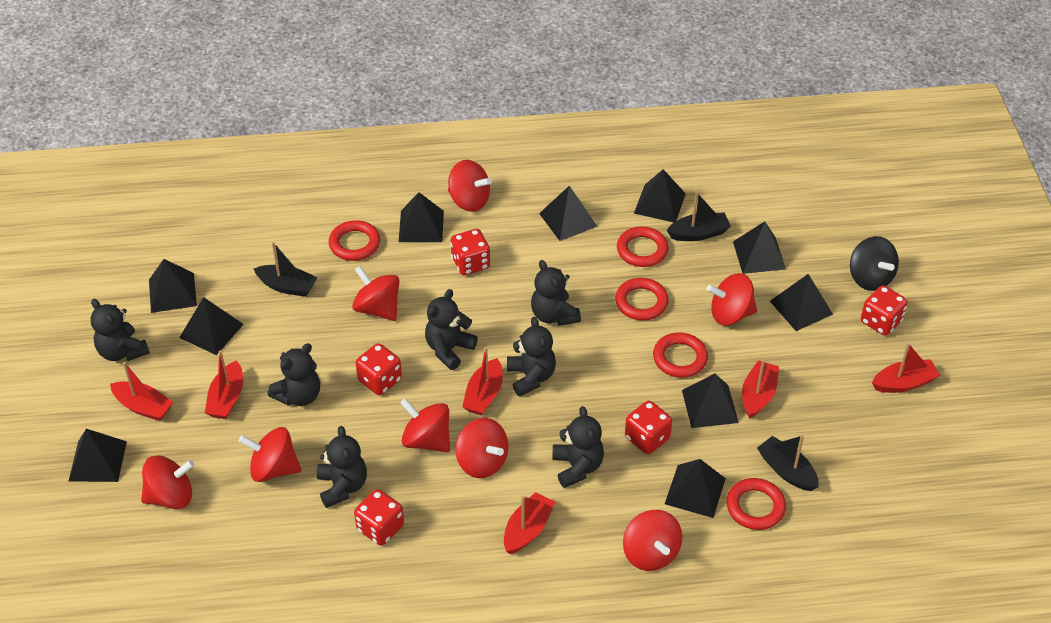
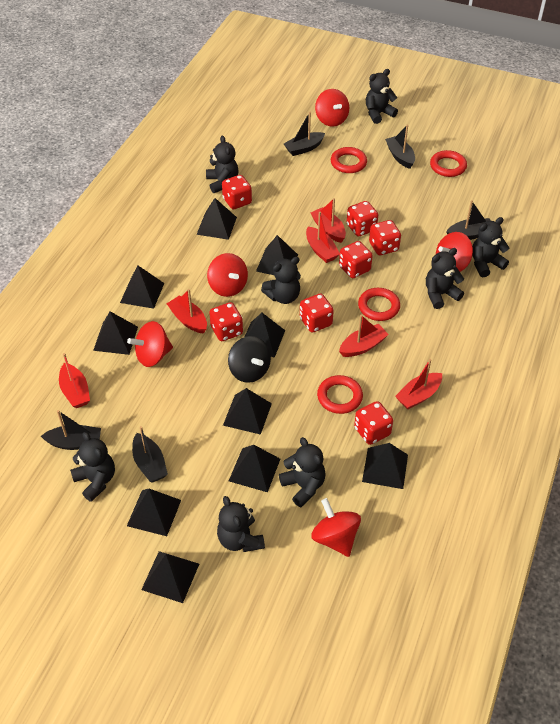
black boat: [254,242,318,297] [667,192,731,241] [757,435,819,491] = 3 -> [41,410,101,450] [132,426,168,483] [284,112,325,156] [385,125,415,169] [446,200,491,240] = 5
black teddy bear: [91,299,150,361] [268,343,320,406] [317,426,367,508] [425,289,478,370] [507,316,556,396] [531,260,581,326] [552,406,604,488] = 7 -> [70,432,115,502] [206,135,239,193] [217,496,265,552] [261,257,301,304] [279,437,326,507] [366,69,398,124] [426,248,464,309] [472,217,509,277] = 8
red dice: [354,489,404,546] [356,343,402,395] [450,229,490,275] [625,401,672,454] [861,285,908,336] = 5 -> [209,302,243,341] [222,175,252,209] [300,293,334,333] [339,241,373,278] [347,201,378,236] [354,401,393,445] [369,220,401,255] = 7
red ring: [329,220,380,261] [615,278,669,320] [617,227,669,267] [653,332,708,378] [726,478,786,530] = 5 -> [317,375,363,414] [331,147,367,173] [358,288,400,321] [430,150,467,177] = 4
red spinning top: [141,455,195,509] [239,427,301,482] [352,266,400,321] [400,398,450,452] [448,160,492,212] [456,418,508,478] [623,510,682,571] [707,273,757,326] = 8 -> [127,321,173,367] [207,253,248,297] [311,498,361,557] [315,89,349,127] [436,232,473,272] = 5

